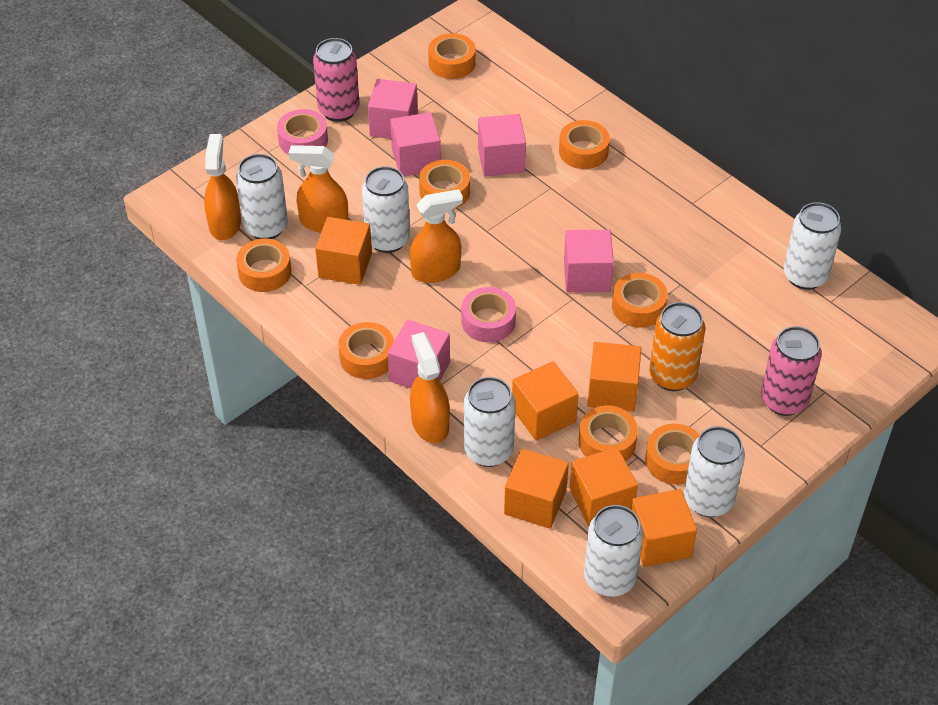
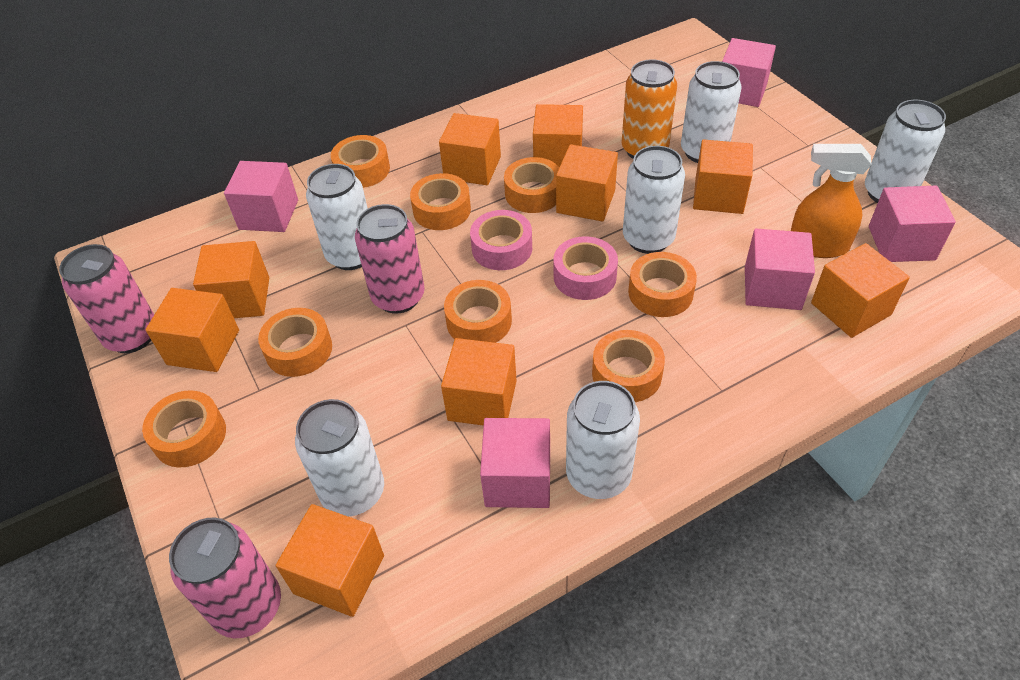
orange cube: [315,217,372,285] [504,448,569,529] [512,361,579,441] [569,447,638,527] [587,342,641,412] [631,489,697,567] = 6 -> [145,288,239,372] [193,241,269,318] [276,504,384,617] [439,113,501,185] [441,338,516,426] [533,104,583,167] [556,144,618,222] [693,139,753,214] [811,243,910,338] = 9
orange spray bottle: [204,134,241,240] [288,145,348,233] [410,189,463,283] [410,332,450,444] = 4 -> [791,144,872,258] = 1
pink can: [313,38,359,122] [761,326,822,416] = 2 -> [59,244,154,353] [169,518,281,638] [355,204,425,314] = 3

